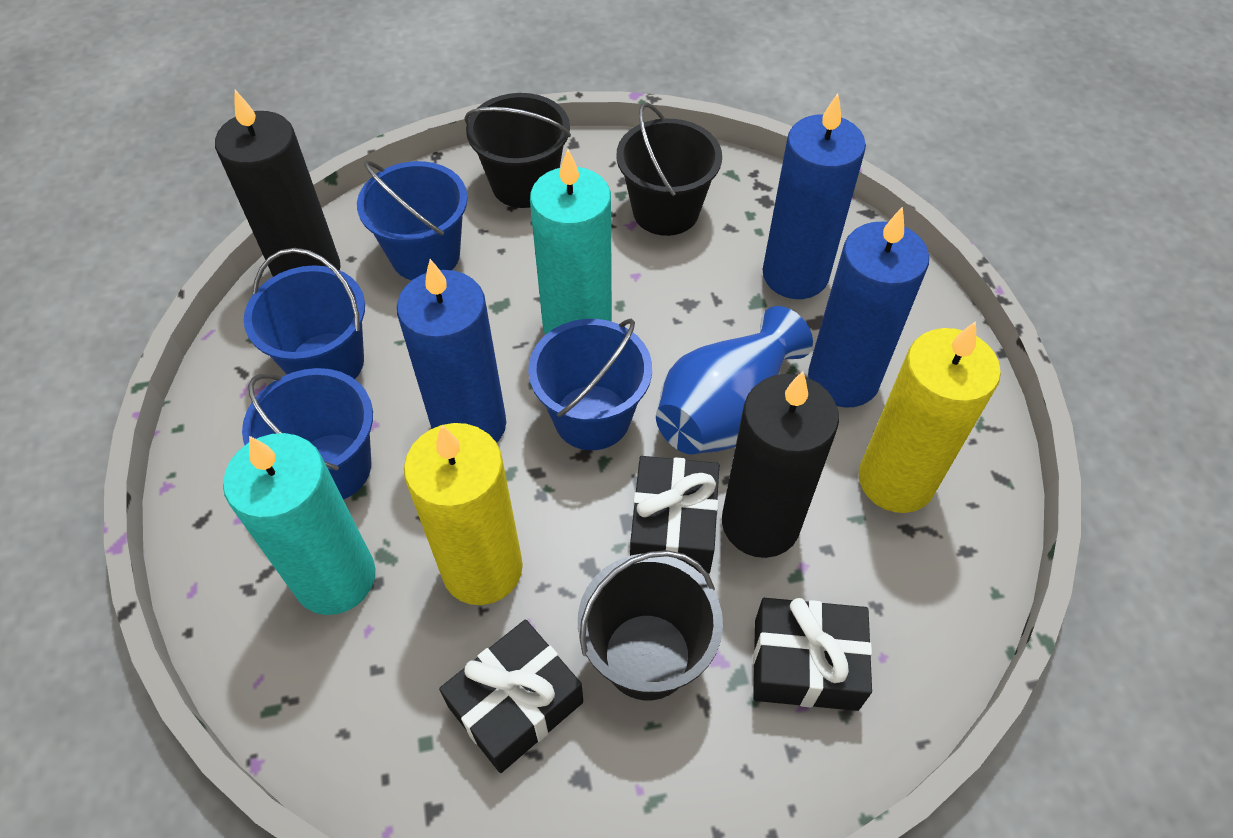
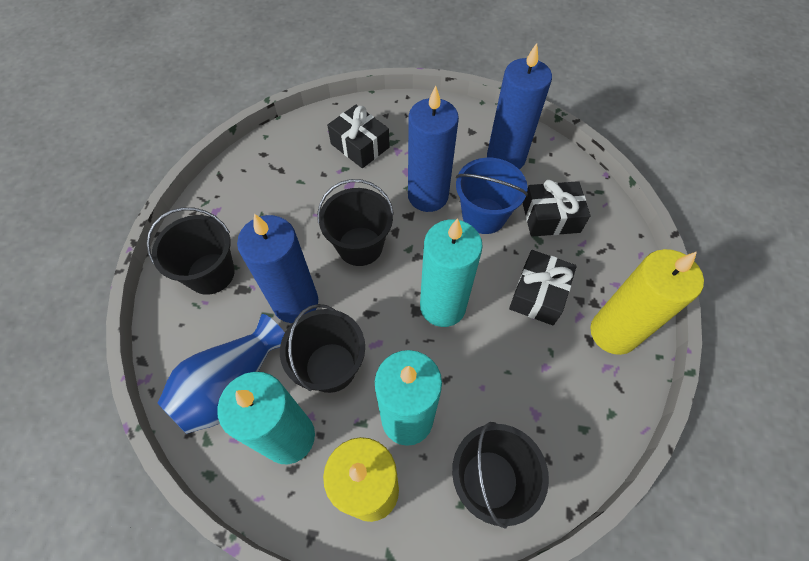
black bucket: [464,93,571,208] [578,550,723,700] [616,102,722,236] = 3 -> [147,207,235,295] [280,304,365,393] [317,179,394,266] [452,422,549,528] = 4
black candle: [215,90,341,277] [722,371,839,558] = 2 -> none = 0
blue bucket: [242,368,373,500] [244,248,365,379] [357,161,468,280] [528,319,652,450] = 4 -> [456,158,528,234] = 1
turquoise candle: [223,433,376,615] [530,149,612,335] = 2 -> [217,372,315,464] [375,350,442,446] [420,218,483,327] = 3

